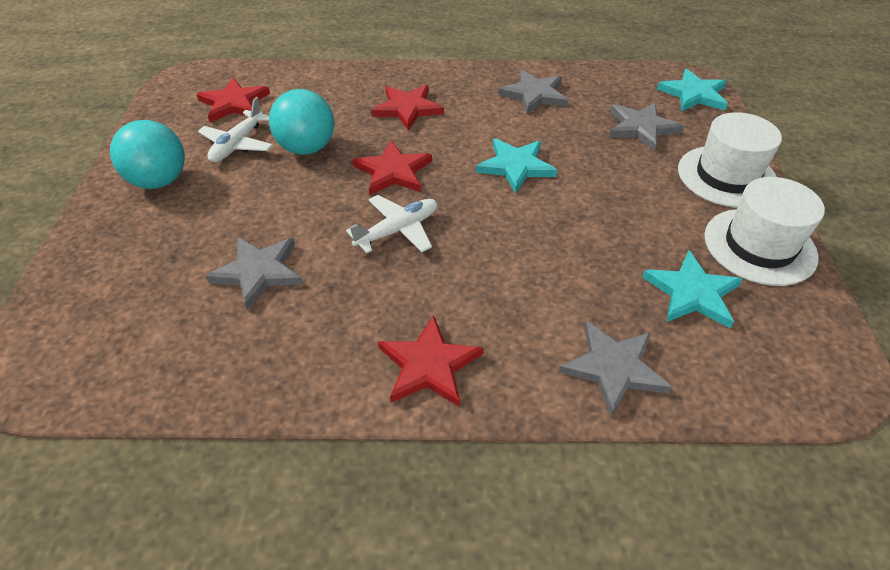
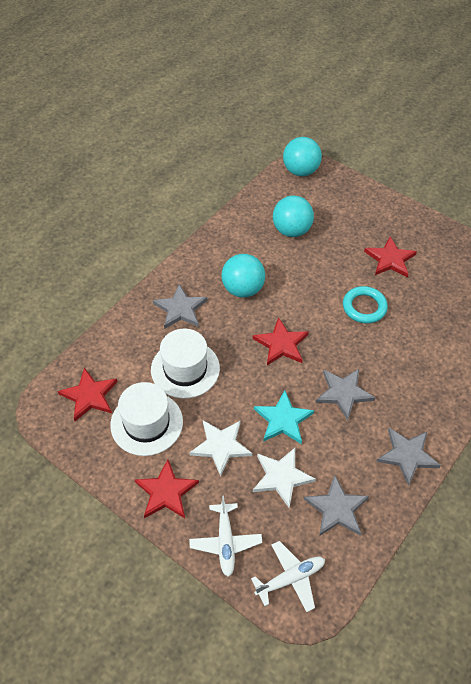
turquoise ball: [110,120,185,189] [269,89,334,155] = 2 -> [222,254,265,297] [273,195,314,237] [283,137,322,176] = 3
turquoise ring: none = 0 -> [343,286,388,324] = 1
turquoise star: [476,138,557,194] [642,250,743,328] [657,69,728,111] = 3 -> [254,390,314,444] = 1
white star: none = 0 -> [189,420,252,477] [253,448,316,508] = 2

